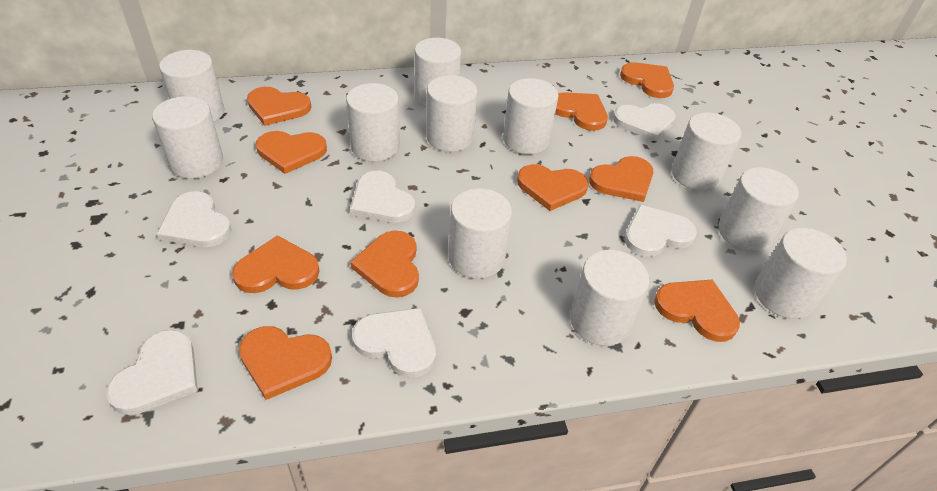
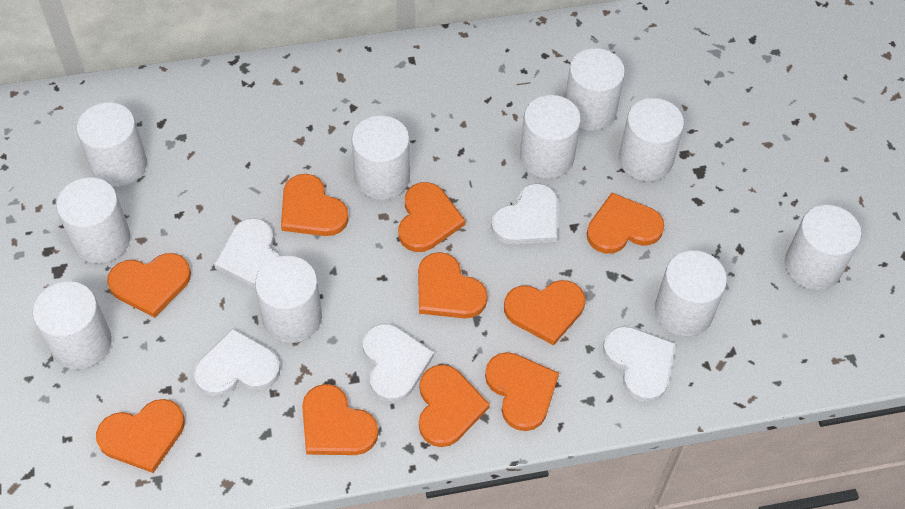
white cylinder: [152,96,223,179] [159,50,225,122] [346,83,400,162] [414,38,461,108] [426,75,477,152] [448,188,512,279] [503,78,559,154] [570,250,649,346] [672,113,741,191] [718,167,799,252] [755,228,847,319] = 11 -> [33,281,112,370] [57,177,131,264] [76,102,147,187] [255,256,322,343] [352,115,410,200] [520,95,581,179] [565,48,625,131] [619,98,684,182] [655,250,727,337] [785,205,862,290] = 10
white heart: [106,330,198,415] [157,191,231,247] [350,171,415,223] [352,308,436,378] [613,103,676,141] [625,205,697,257] = 6 -> [194,328,280,396] [214,218,281,288] [363,324,434,402] [491,183,558,244] [603,326,676,402] = 5

